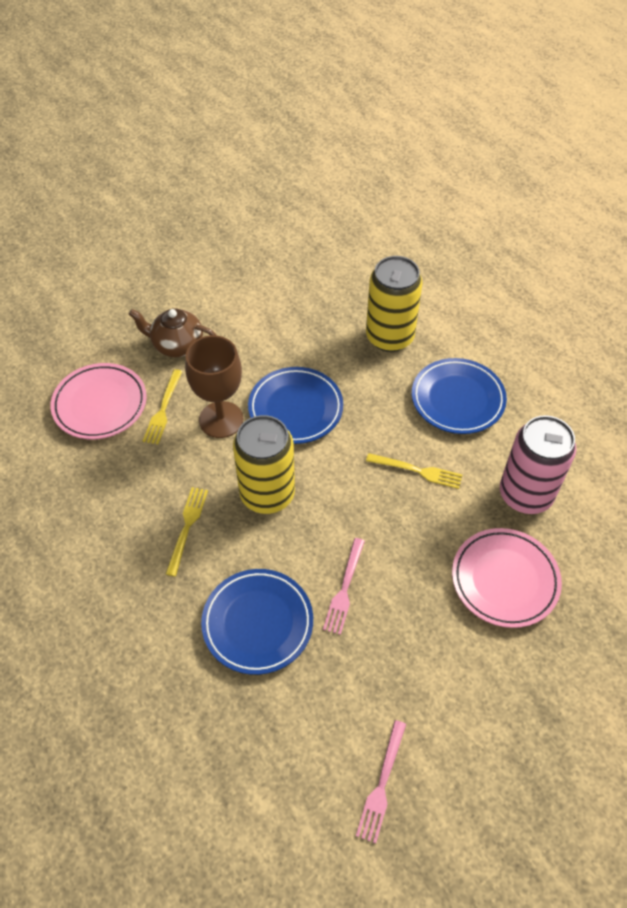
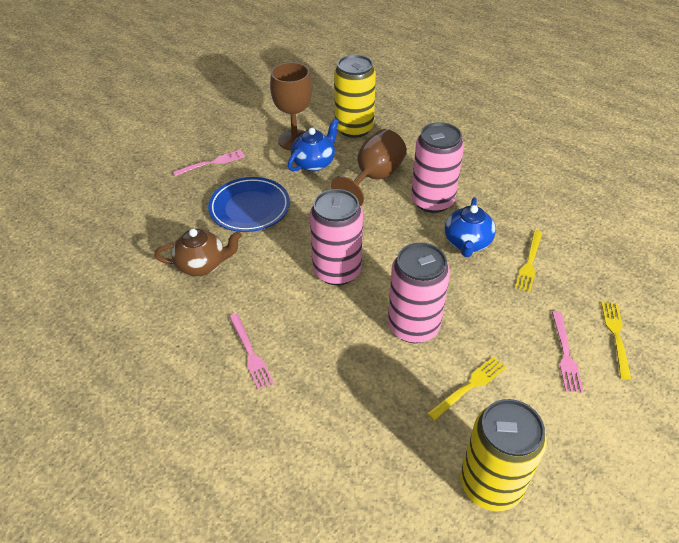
blue plate: [201,569,313,675] [248,367,343,444] [412,358,507,434] = 3 -> [208,177,290,232] = 1
blue teapot: none = 0 -> [288,118,339,172] [445,198,496,257] = 2
brown goblet: [185,335,243,438] = 1 -> [270,62,312,150] [331,129,407,206] = 2
pink can: [500,415,576,514] = 1 -> [310,189,363,285] [388,243,450,343] [411,122,464,213] = 3
pink fork: [323,538,365,635] [356,720,406,844] = 2 -> [173,149,245,176] [229,313,274,390] [552,311,584,392] = 3
pink plate: [50,363,147,439] [452,528,562,628] = 2 -> none = 0

